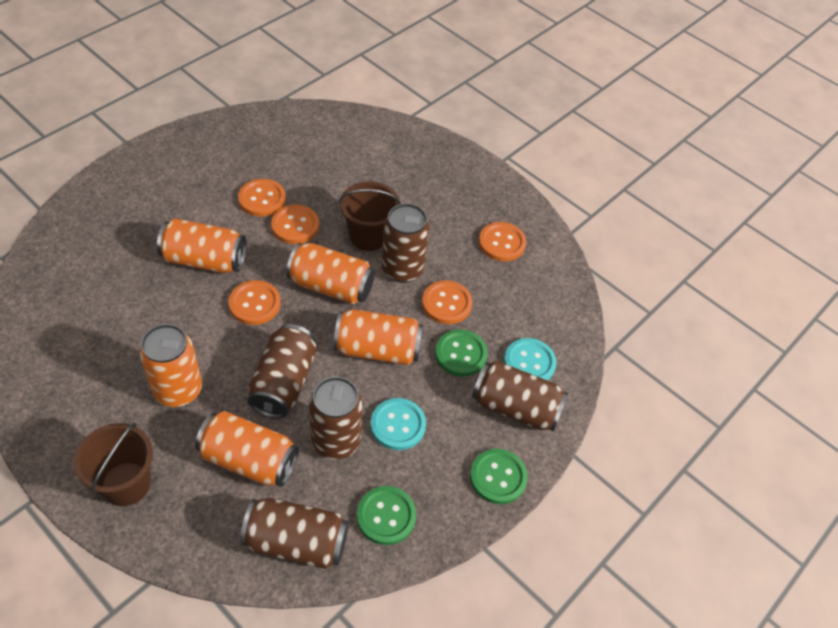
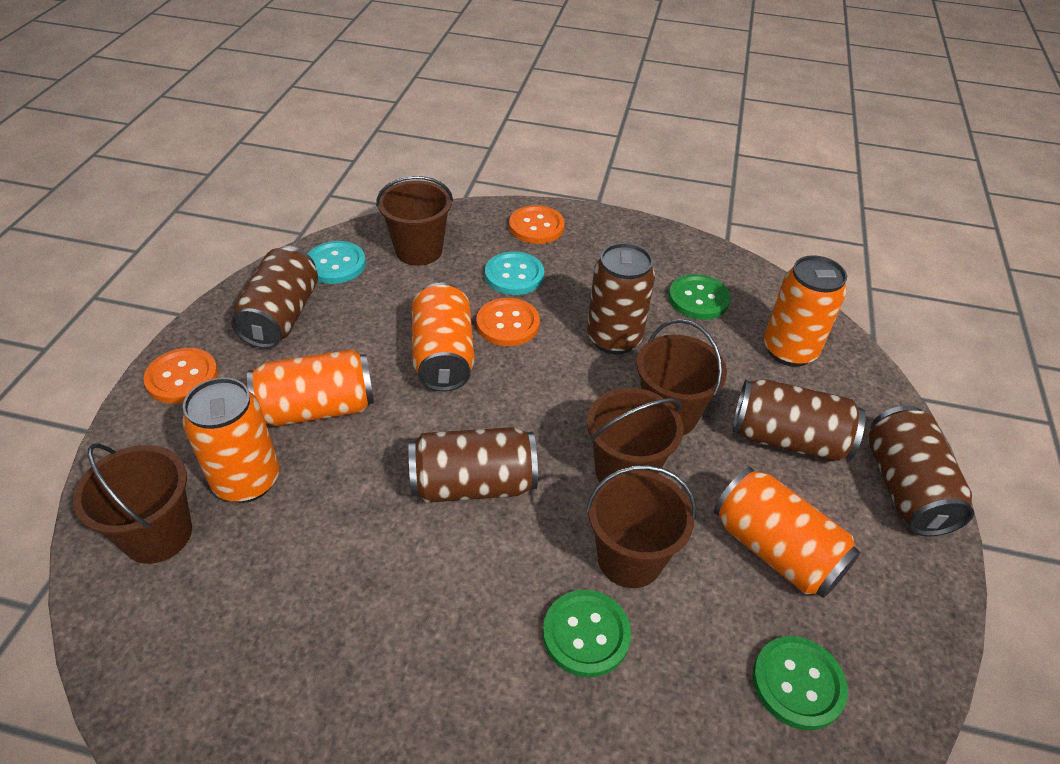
brown bucket: [74,423,153,506] [339,181,401,251] = 2 -> [73,444,192,564] [376,176,453,266] [586,465,696,588] [587,388,684,482] [636,319,727,435] = 5
orange button: [229,280,281,325] [238,179,286,217] [271,205,319,244] [422,281,472,324] [479,222,526,261] = 5 -> [143,348,218,404] [476,298,540,346] [509,205,565,244] = 3

